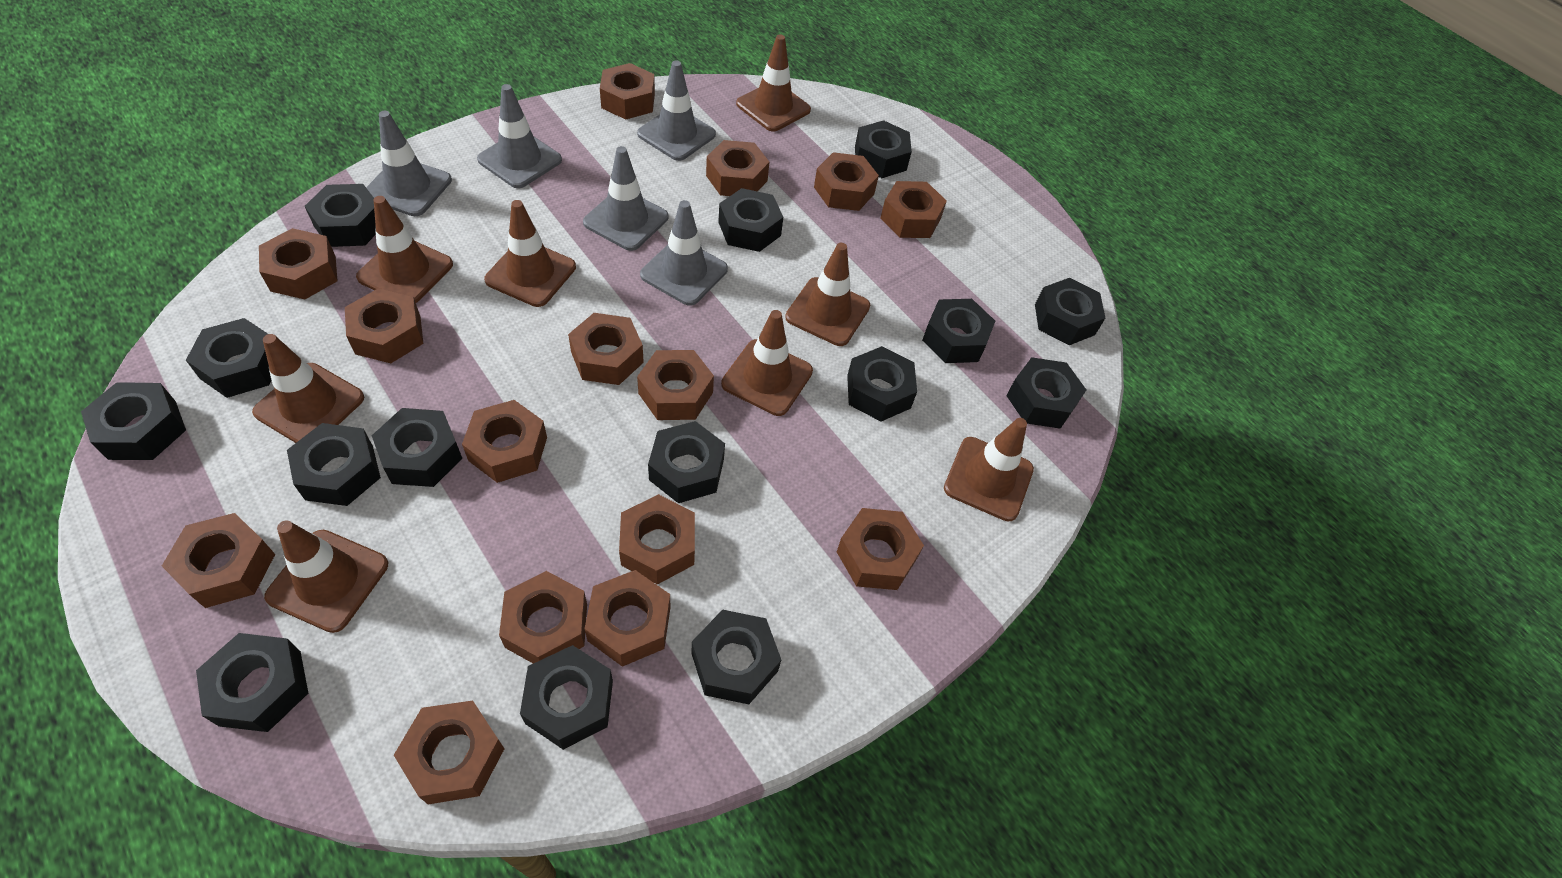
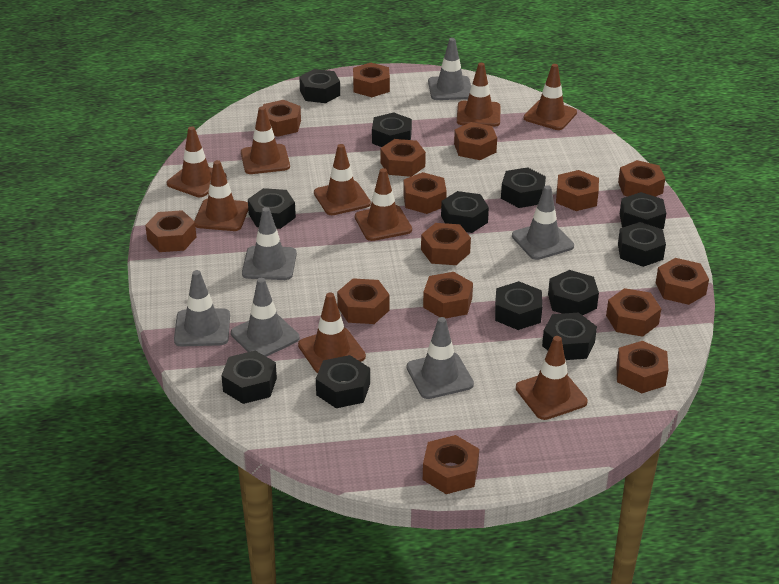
black nut: [81,382,186,460] [186,318,271,398] [196,633,308,732] [287,423,381,506] [305,184,376,247] [372,408,462,487] [520,645,613,750] [648,421,725,503] [691,609,781,704] [718,188,783,252] [847,346,917,421] [855,120,912,178] [922,299,995,363] [1006,357,1086,429] [1035,278,1105,345] = 15 -> [221,351,277,404] [248,188,296,229] [299,69,340,103] [316,355,370,408] [372,112,412,147] [441,191,489,233] [495,281,542,330] [501,167,546,208] [542,313,597,360] [548,270,599,315] [618,222,666,267] [620,192,666,229] = 12
brown traffic cone: [252,334,364,443] [264,521,388,633] [356,196,453,303] [484,200,576,307] [721,310,813,416] [736,34,811,131] [785,243,870,346] [944,418,1034,522] = 8 -> [167,126,227,197] [194,160,248,231] [241,106,290,174] [298,292,366,373] [314,144,371,215] [355,168,412,241] [457,63,501,127] [516,336,588,420] [524,64,577,130] = 9
grey traffic cone: [366,111,452,216] [477,84,562,188] [583,146,668,251] [637,60,716,161] [640,200,728,306] = 5 -> [174,270,230,347] [231,278,299,357] [242,207,297,280] [407,317,474,399] [428,38,471,100] [512,185,574,260] = 6

